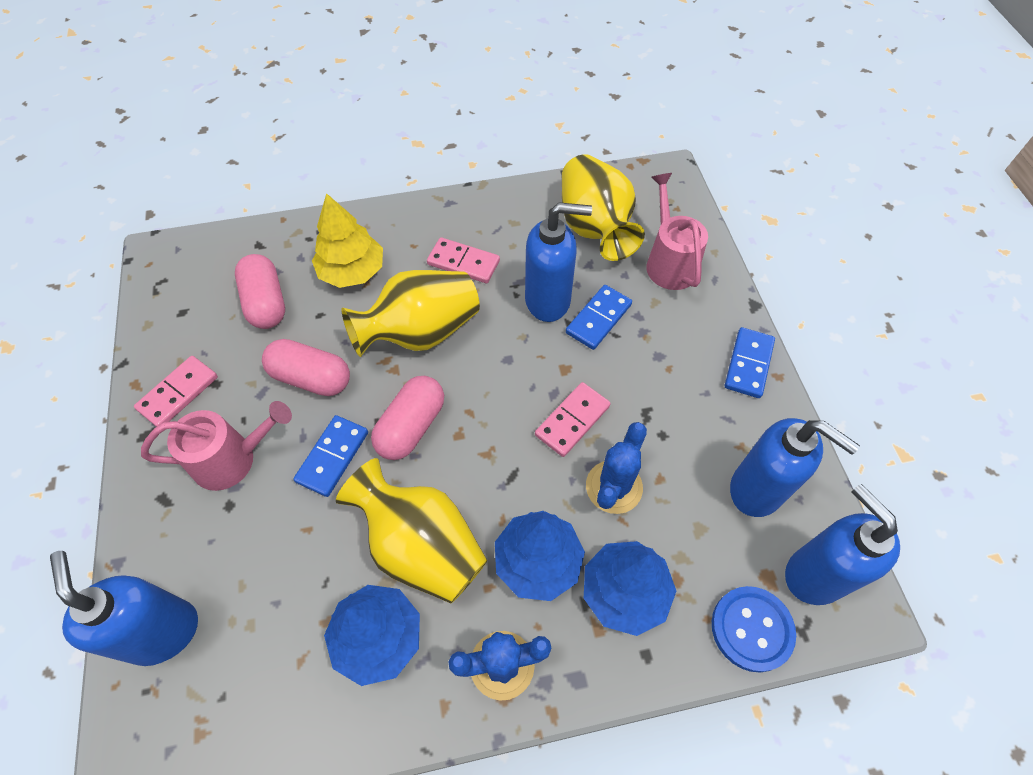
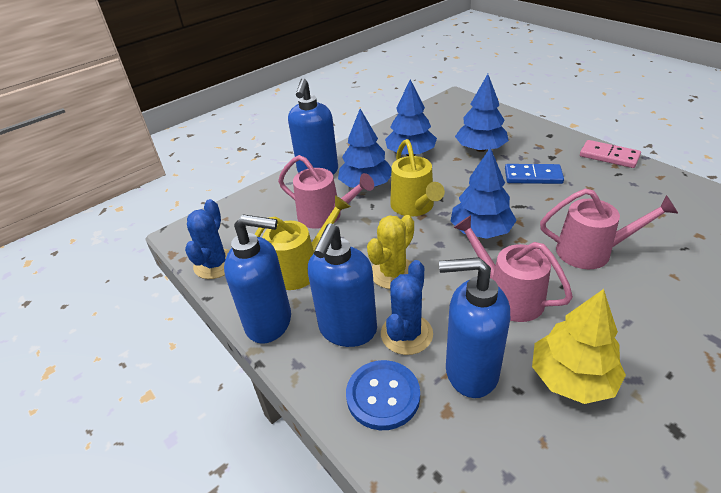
blue domino: [294,415,368,497] [566,285,632,350] [725,327,775,398] = 3 -> [505,164,564,184] = 1
blue tree: [324,585,420,686] [495,511,585,601] [584,541,676,636] = 3 -> [338,109,392,188] [385,79,437,156] [451,147,517,239] [455,74,509,152] = 4
pink capsule: [235,254,285,329] [262,339,350,396] [371,376,444,460] = 3 -> none = 0
pink domino: [134,356,218,427] [427,237,500,283] [535,382,611,457] = 3 -> [580,140,641,168] = 1
pink watering can: [141,401,292,491] [646,173,708,290] = 2 -> [278,155,374,229] [453,215,573,322] [540,189,678,269] = 3
yellow cactus: none = 0 -> [367,215,414,289] = 1
yellow vase: [336,458,487,604] [341,270,480,357] [562,154,645,261] = 3 -> none = 0
yellow watering can: none = 0 -> [255,195,351,290] [390,139,445,216] = 2

